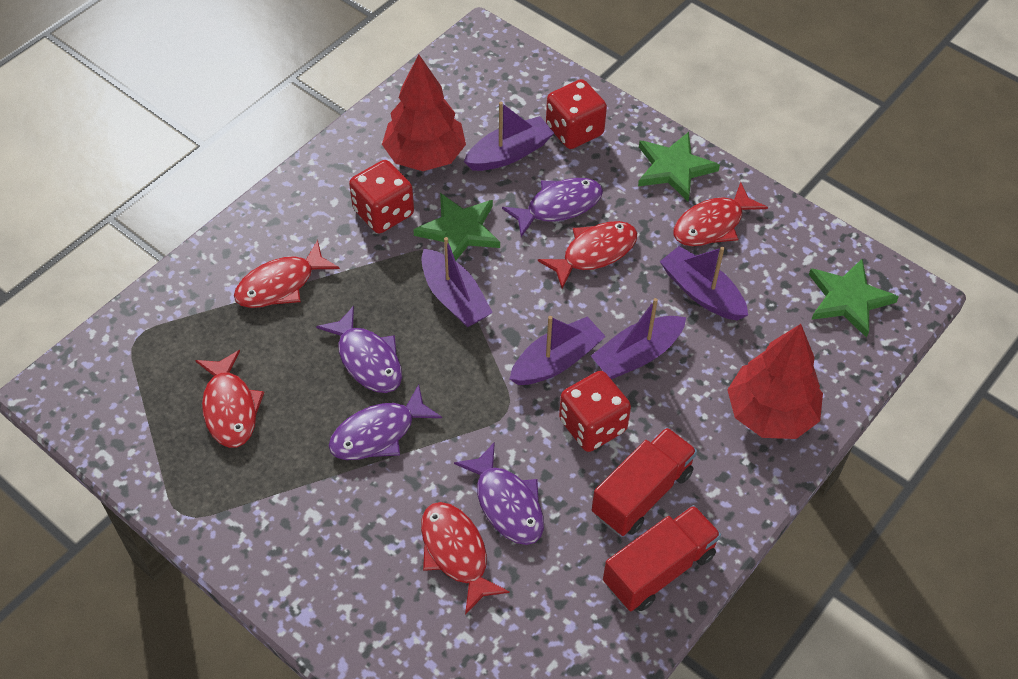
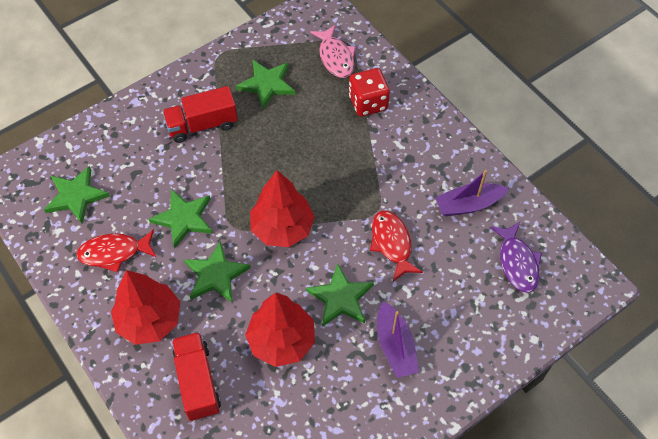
green star: [413,193,500,261] [638,132,720,201] [809,258,899,338] = 3 -> [44,166,110,223] [149,189,213,248] [184,241,251,302] [236,60,295,109] [306,263,374,327] = 5
pink fish: none = 0 -> [310,25,356,78] = 1
purple boat: [421,237,493,327] [464,102,554,171] [509,316,606,385] [591,298,686,379] [660,246,748,320] = 5 -> [377,301,419,378] [435,170,509,216] = 2
purple fish: [316,306,402,393] [329,384,442,460] [454,442,544,545] [502,178,603,237] = 4 -> [490,222,542,293] = 1
red dice: [349,160,414,234] [546,79,607,149] [559,371,631,452] = 3 -> [349,68,390,116] = 1
red fish: [195,350,264,448] [234,240,340,308] [421,502,510,615] [538,221,637,289] [673,182,768,246] = 5 -> [76,229,156,272] [370,210,423,281] = 2
red tree: [382,55,466,171] [727,324,823,439] = 2 -> [111,270,180,345] [245,293,315,367] [250,170,315,247] = 3

